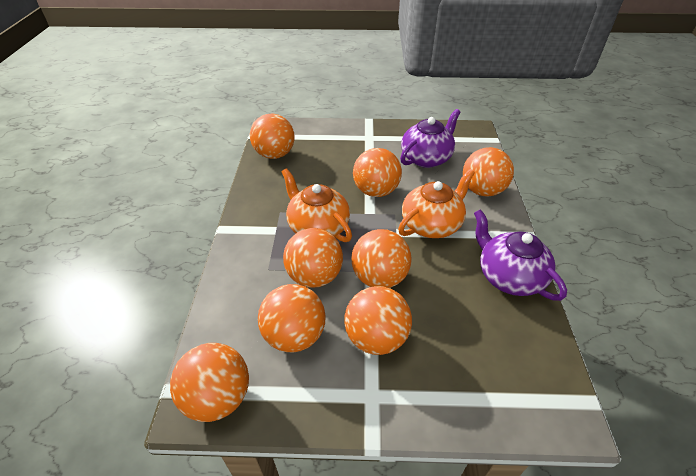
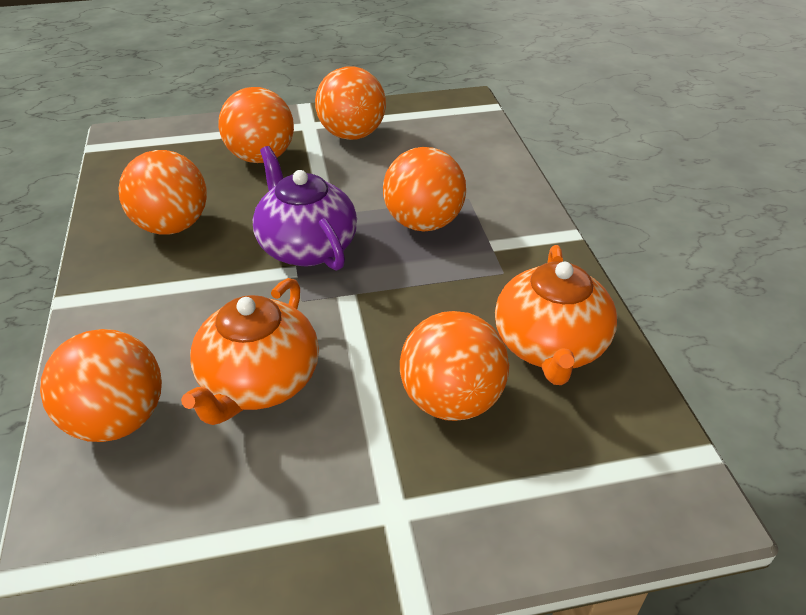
orange ball: [170,343,249,422] [250,114,295,159] [258,284,326,352] [283,228,343,288] [344,286,412,355] [352,229,411,288] [353,148,402,197] [463,147,514,197] = 8 -> [40,329,162,442] [118,150,207,235] [219,87,294,163] [315,66,386,140] [383,147,466,231] [400,311,509,421] = 6
purple teapot: [400,109,460,168] [474,209,567,301] = 2 -> [253,146,357,271] = 1

